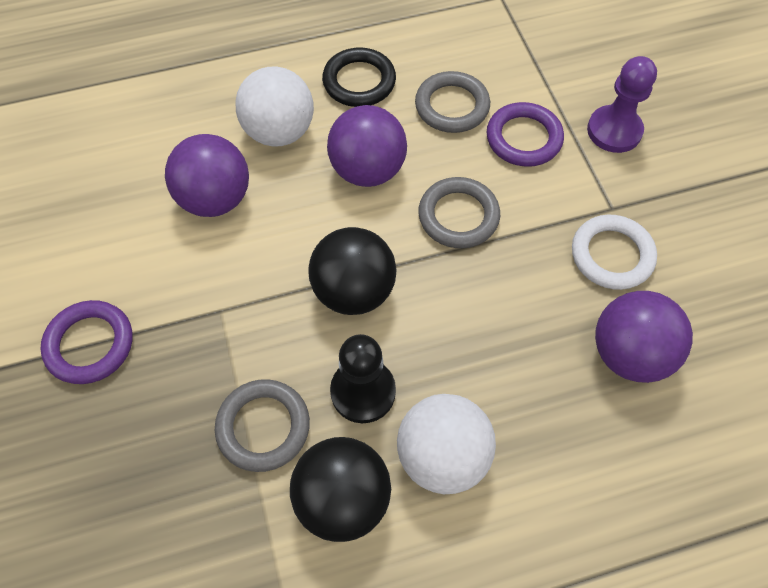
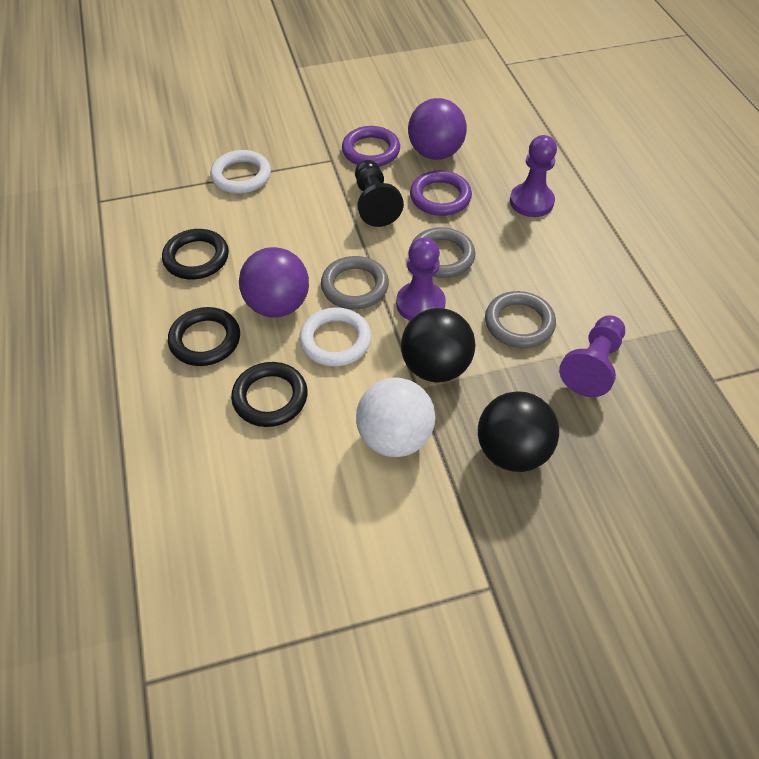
black ring: [322,48,396,107] = 1 -> [162,229,229,279] [168,307,240,366] [231,362,308,427] = 3
purple ball: [165,134,249,217] [327,105,407,187] [595,291,693,383] = 3 -> [239,247,309,318] [408,98,467,160] = 2
purple pawn: [587,56,657,153] = 1 -> [396,237,446,321] [510,135,557,217] [559,315,625,397] = 3
white ball: [235,67,314,146] [397,394,496,494] = 2 -> [356,378,435,457] = 1
white ring: [572,215,657,290] = 1 -> [210,150,271,194] [299,308,371,367] = 2

